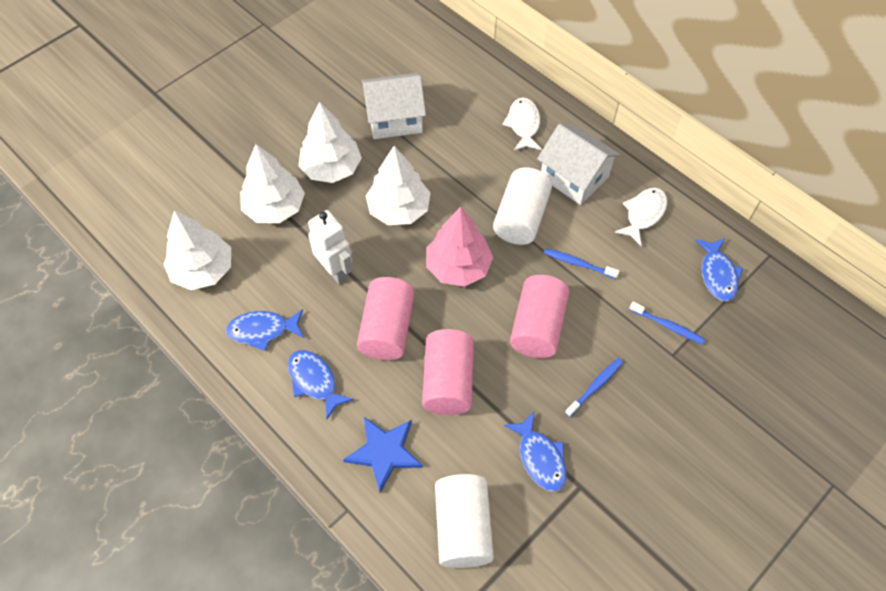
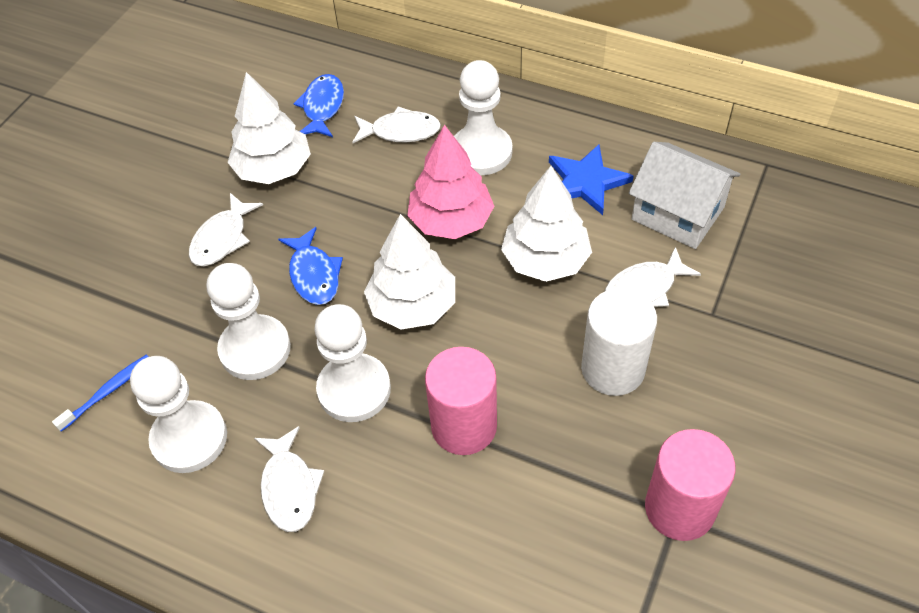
blue fish: [226,309,304,351] [288,350,354,420] [504,412,567,492] [695,238,743,301] = 4 -> [278,227,343,305] [293,74,344,137] = 2
blue toothbrush: [544,248,619,279] [565,358,623,417] [629,302,706,345] = 3 -> [52,355,149,432] = 1
pink cylinder: [357,277,415,360] [422,329,474,415] [510,275,569,358] = 3 -> [425,347,497,455] [645,429,735,541] = 2
white cylinder: [435,474,494,568] [493,167,552,245] = 2 -> [581,288,657,396] = 1
white fish: [502,98,542,151] [614,188,667,246] = 2 -> [189,193,263,266] [254,426,324,532] [353,106,441,143] [605,247,701,307] = 4
white house: [362,73,426,139] [537,124,620,205] = 2 -> [629,142,740,249] = 1
white pawn: none = 0 -> [130,356,227,473] [207,263,291,380] [314,304,391,422] [454,60,512,175] = 4
white robot: [308,210,353,285] = 1 -> none = 0
white tree: [163,210,231,290] [240,144,305,223] [298,102,362,183] [366,146,431,225] = 4 -> [227,72,311,184] [364,214,455,330] [501,166,592,282] = 3

